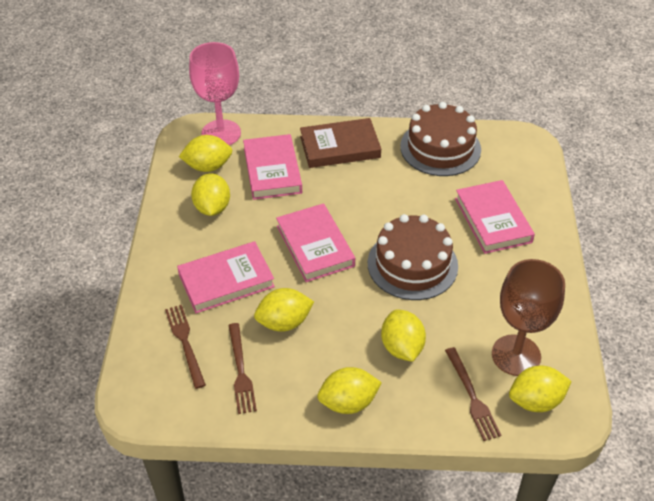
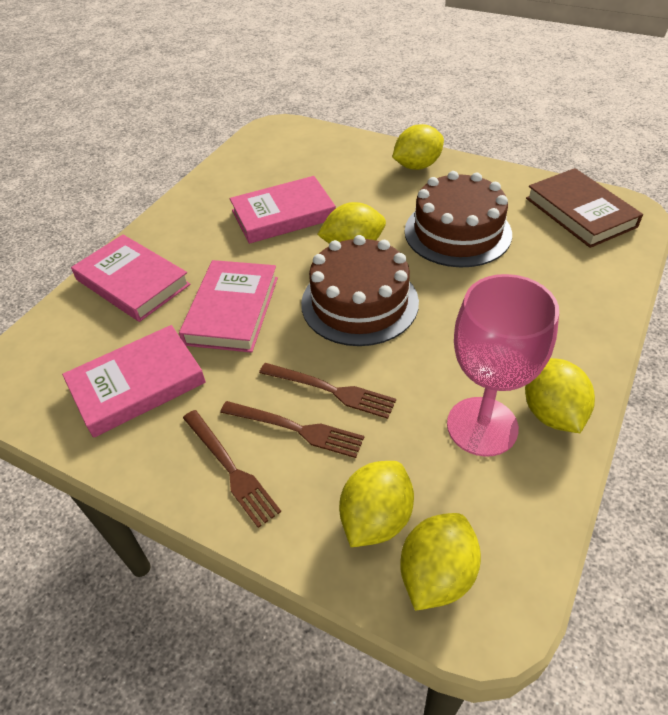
brown goblet: [492,259,565,376] = 1 -> none = 0
yellow lemon: [179,135,232,172] [191,173,230,216] [254,288,314,332] [317,367,382,414] [381,309,426,362] [509,366,572,412] = 6 -> [317,202,386,244] [339,461,414,547] [392,124,444,170] [400,513,481,611] [525,358,595,433] = 5

